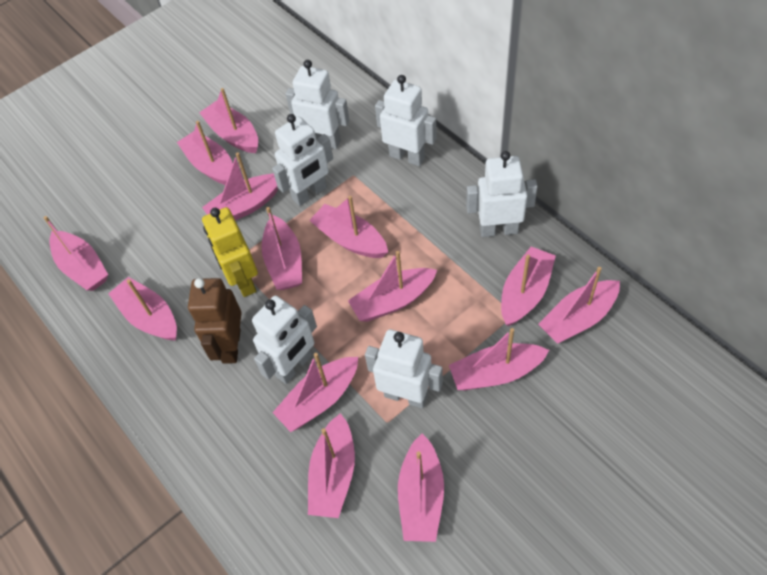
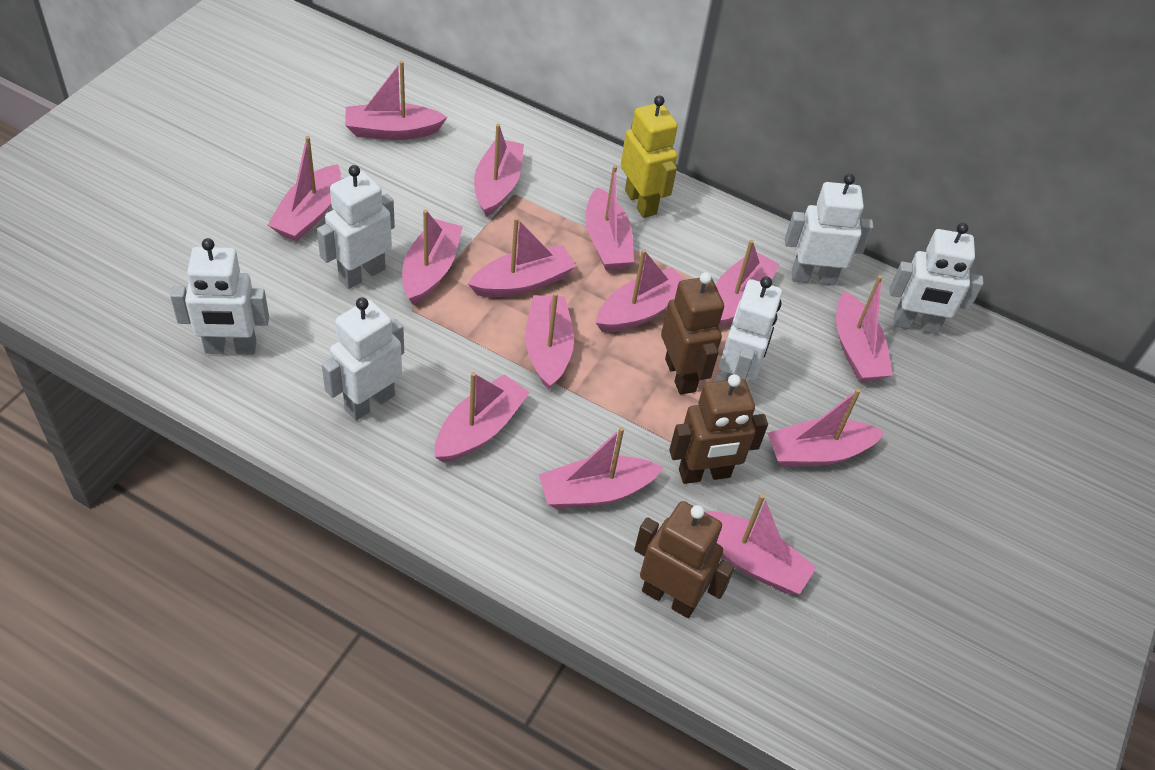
brown robot: [188,278,242,364] = 1 -> [634,501,735,618] [661,272,724,395] [669,374,768,484] = 3

